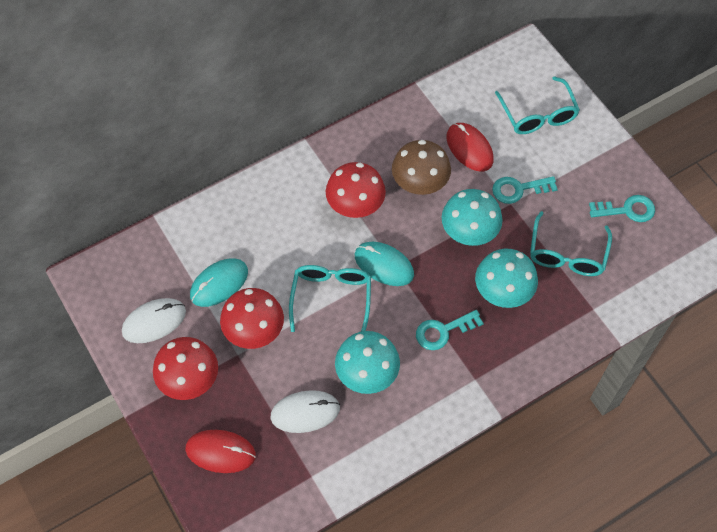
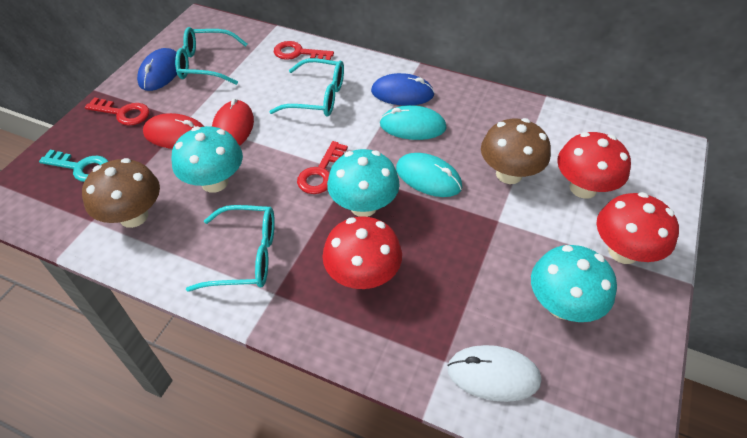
blue mouse: none = 0 -> [137,48,177,91] [371,73,435,106] = 2
brown mushroom: [392,140,451,195] = 1 -> [82,158,160,228] [481,118,551,184] = 2
red key: none = 0 -> [85,97,150,126] [274,41,334,60] [297,141,348,194] = 3
turquoise key: [416,310,484,350] [492,176,558,204] [589,195,655,222] = 3 -> [39,150,109,182] = 1
white mouse: [122,298,186,343] [270,390,340,433] = 2 -> [447,345,541,402] = 1

